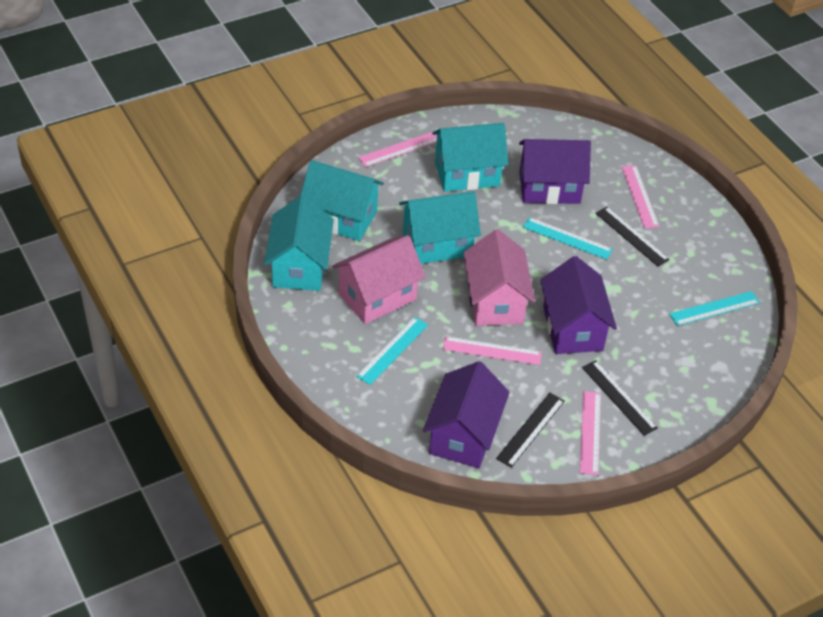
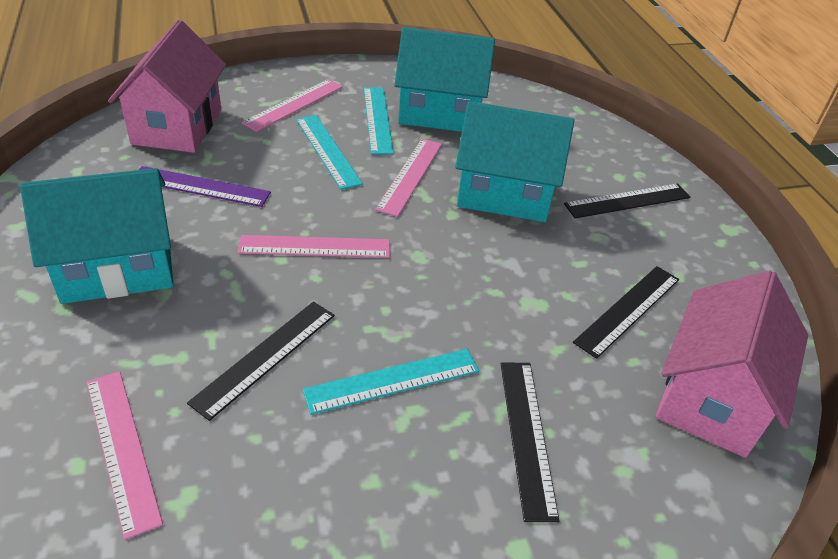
black ruler: [496,393,565,468] [582,360,658,436] [595,207,670,266] = 3 -> [187,302,335,421] [501,362,559,522] [564,184,690,218] [573,266,679,359] = 4
purple house: [423,361,510,468] [519,139,591,204] [540,256,617,354] = 3 -> none = 0
purple ruler: none = 0 -> [139,166,271,207] = 1
turquoise house: [264,195,334,291] [301,160,384,241] [399,191,481,264] [432,123,508,192] = 4 -> [20,168,173,304] [395,27,495,132] [455,101,574,222] = 3

